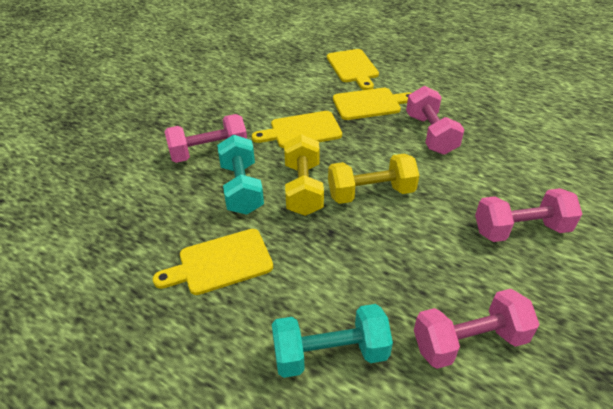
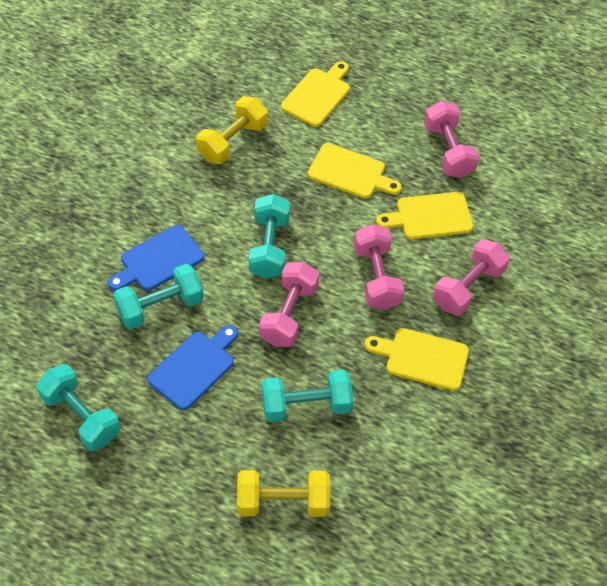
blue cutting board: none = 0 -> [108,225,204,291] [147,325,238,410] = 2
turquoise dumbbell: [217,135,264,215] [272,304,393,378] = 2 -> [36,364,120,451] [113,264,203,329] [249,194,290,278] [262,370,353,422] = 4

